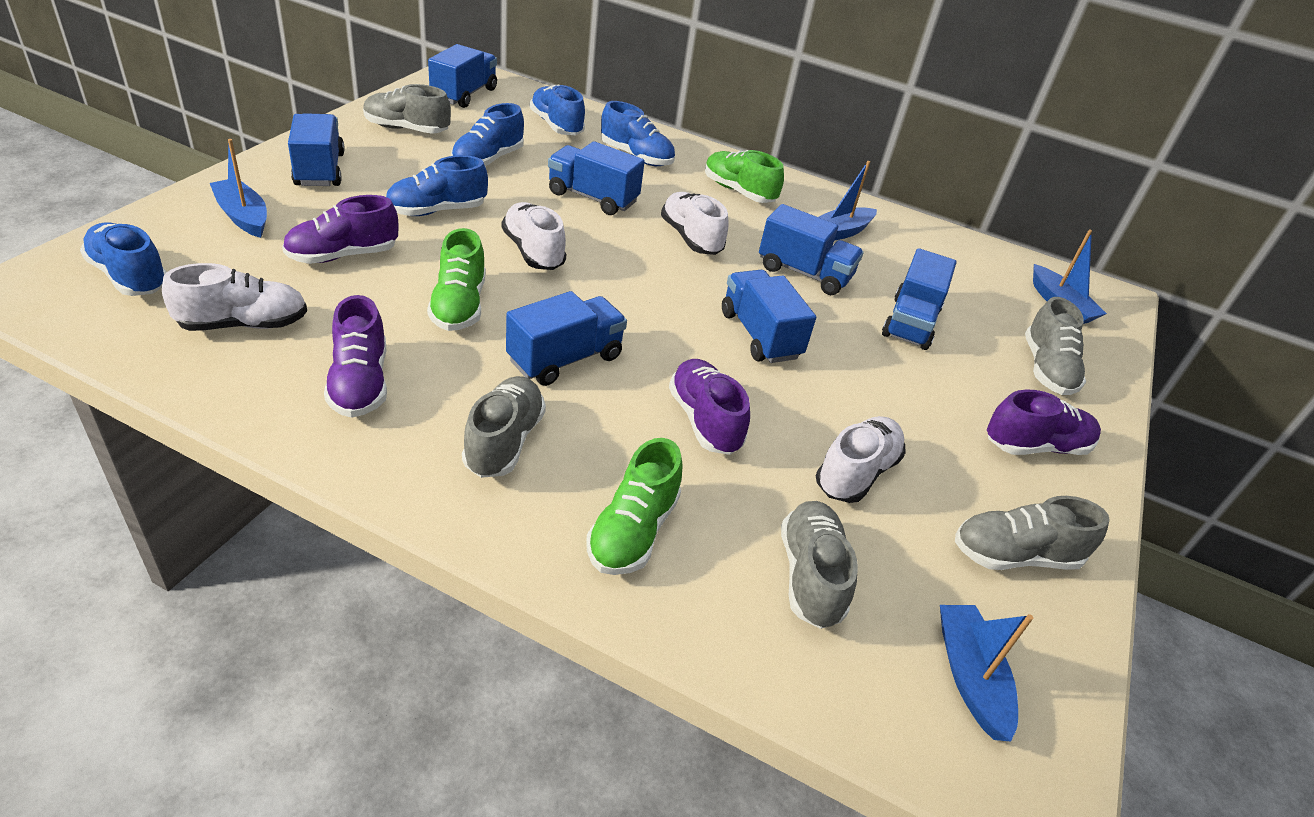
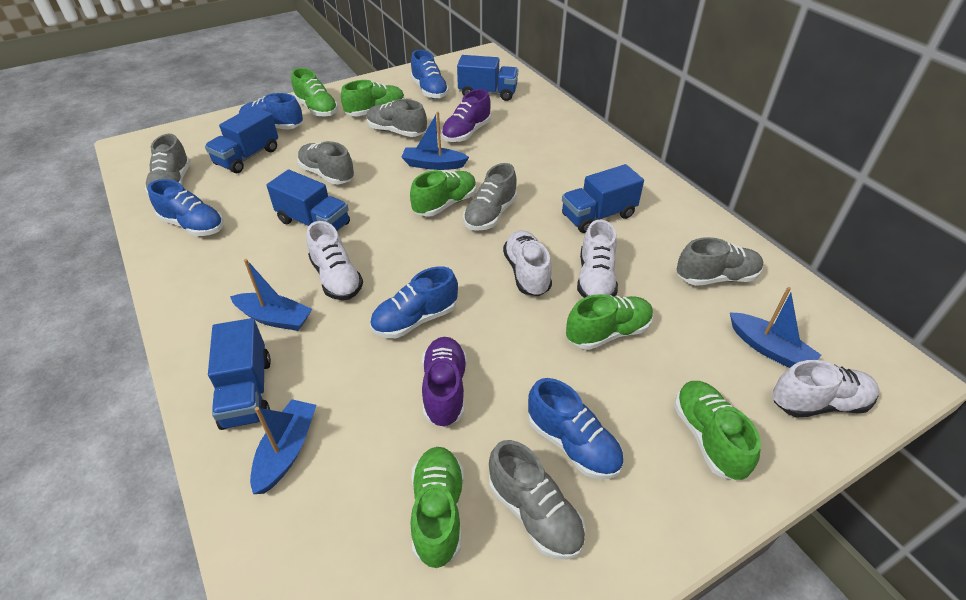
blue truck: [288,113,345,186] [428,44,497,108] [506,291,627,386] [548,141,645,215] [722,270,816,363] [759,204,864,295] [882,248,956,350] = 7 -> [205,106,278,173] [208,318,271,430] [266,170,350,231] [457,55,518,101] [562,164,644,233] = 5
green shoe: [427,228,485,331] [586,438,682,575] [705,150,784,203] = 3 -> [291,68,338,117] [341,80,405,117] [410,170,476,217] [411,447,464,568] [566,294,654,350] [674,381,761,480] = 6
grey shoe: [363,84,451,134] [462,376,546,478] [781,501,858,629] [955,496,1110,570] [1025,297,1086,395] = 5 -> [145,134,191,196] [297,141,354,184] [367,99,427,137] [463,163,517,231] [489,440,586,560] [677,237,763,286] = 6
purple shoe: [282,195,398,264] [324,295,387,418] [669,359,750,455] [987,389,1101,455] = 4 -> [422,337,467,427] [441,89,491,142] = 2

